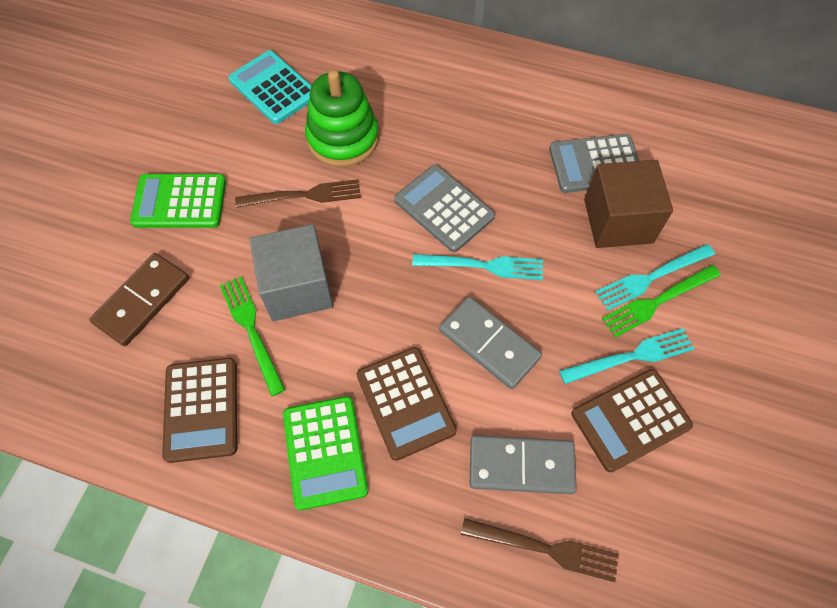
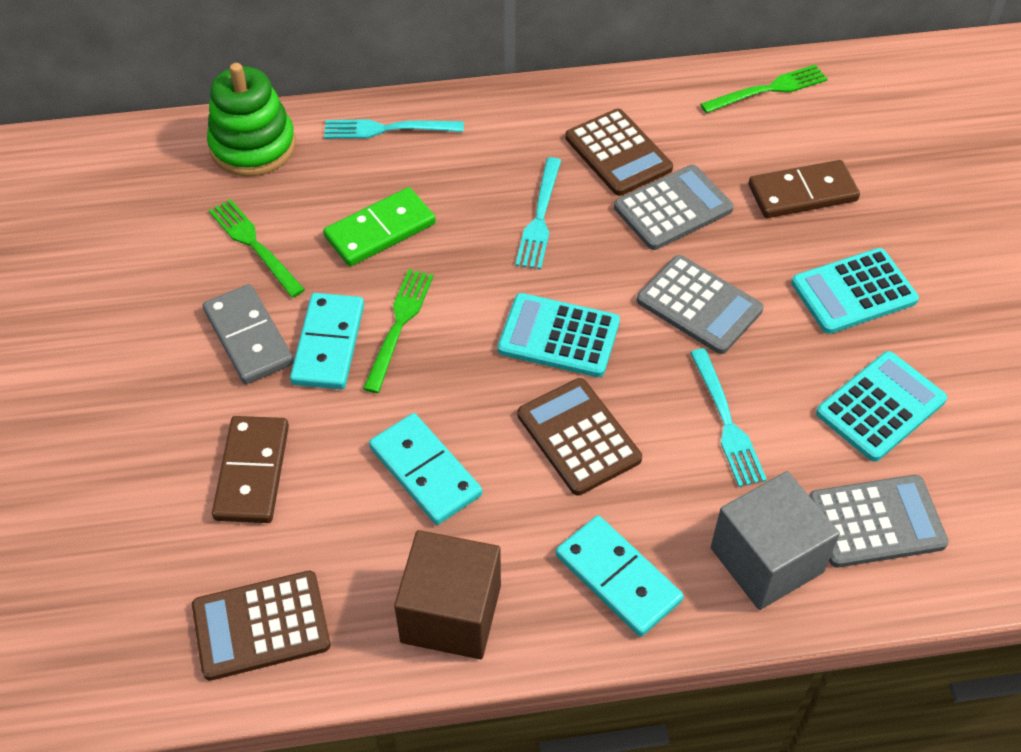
brown domino: [89,253,189,346] = 1 -> [212,416,289,523] [748,160,860,218] = 2
brown fork: [235,179,361,208] [461,518,619,582] = 2 -> none = 0
green calculator: [130,174,226,228] [283,396,368,510] = 2 -> none = 0
green domino: none = 0 -> [323,187,436,266] = 1
green fork: [220,276,285,396] [602,265,721,338] = 2 -> [209,199,305,298] [363,269,434,393] [700,64,828,113] = 3
grey calculator: [394,165,495,252] [549,134,639,193] = 2 -> [614,165,734,250] [637,255,764,354] [809,475,949,567] = 3
grey domino: [439,297,542,389] [470,435,577,494] = 2 -> [203,284,294,384] = 1
turquoise calculator: [228,50,312,124] = 1 -> [498,293,620,377] [791,248,919,334] [816,351,947,462] = 3
turquoise domino: none = 0 -> [290,293,364,390] [369,413,482,525] [556,515,684,637] = 3

